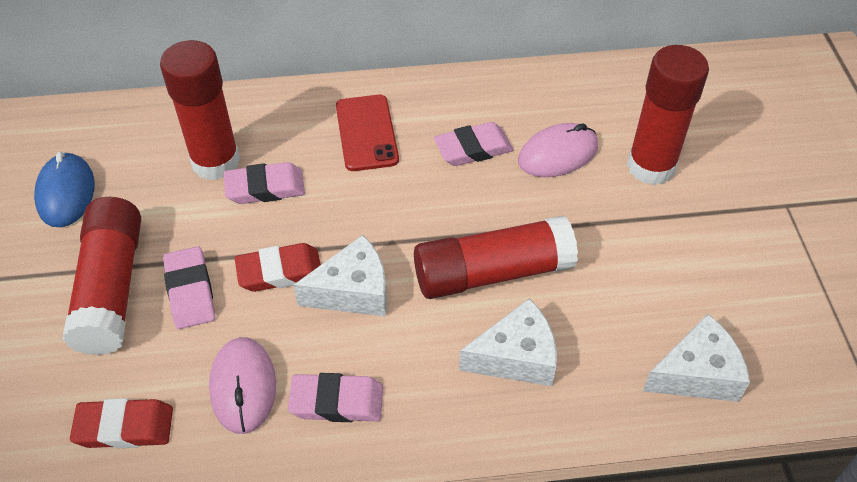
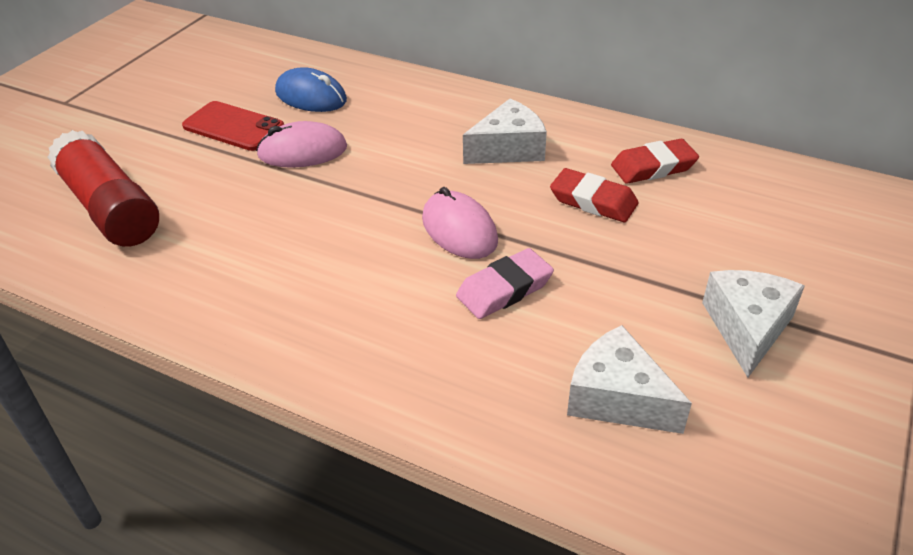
pink eraser: [163,246,215,329] [224,162,305,204] [288,373,383,422] [434,122,513,166] = 4 -> [456,248,554,319] = 1
red glue stick: [63,197,141,355] [160,40,240,180] [414,216,578,299] [627,45,709,185] = 4 -> [48,130,159,247] = 1

